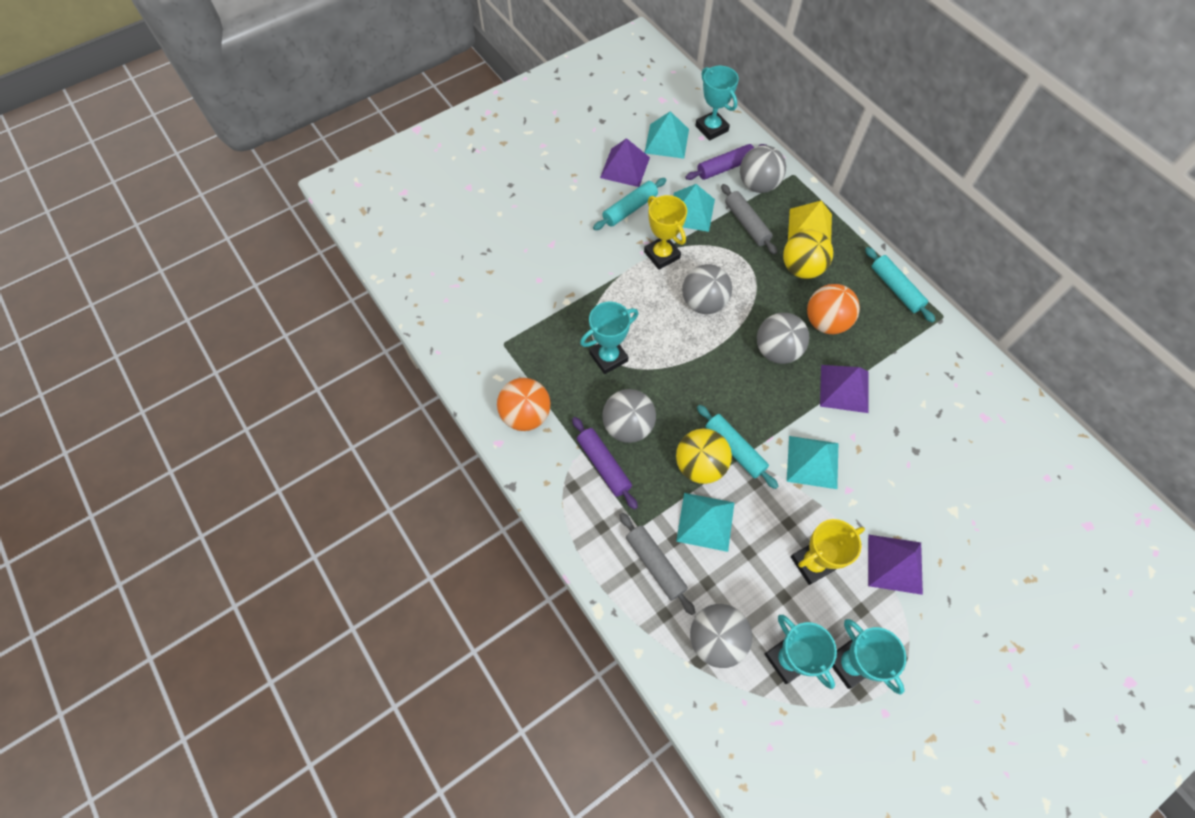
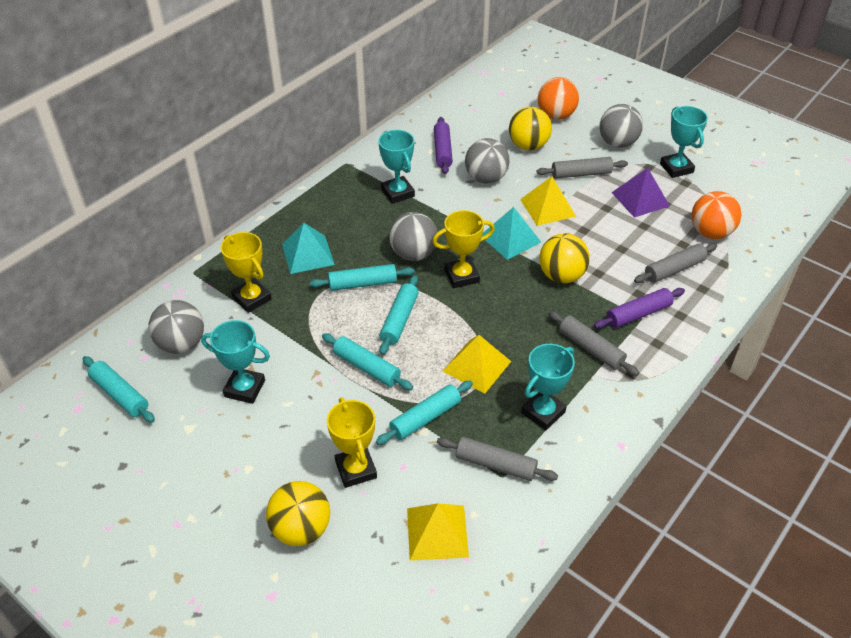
grey ball: [602,389,656,443] [682,264,732,314] [690,604,752,668] [740,145,786,193] [757,313,809,364] = 5 -> [148,300,204,354] [389,212,438,261] [465,138,510,184] [599,104,643,147] = 4
grey rolling pin: [619,513,695,615] [721,184,777,255] = 2 -> [437,437,558,481] [537,157,628,179] [548,311,639,376] [634,243,717,283] = 4
purple pyramid: [600,138,650,187] [820,365,869,413] [868,534,923,595] = 3 -> [611,168,670,218] = 1
turquoise pyramid: [645,111,689,159] [673,184,715,232] [676,493,734,552] [787,436,838,489] = 4 -> [282,223,335,274] [482,207,541,260] = 2
turquoise rolling pin: [593,178,666,230] [697,405,779,489] [865,247,935,323] = 3 -> [83,356,155,423] [310,264,415,291] [322,333,413,390] [376,381,473,445] [379,275,419,355] = 5
yellow ball: [676,428,732,484] [783,230,833,279] = 2 -> [266,481,330,546] [509,107,552,150] [539,233,590,283] = 3
yellow pyramid: [788,201,832,242] = 1 -> [407,503,469,561] [443,335,511,394] [520,176,576,226] = 3
yellow trophy: [644,195,687,270] [791,519,865,585] = 2 -> [221,232,272,313] [327,398,377,488] [432,210,495,288] = 3

